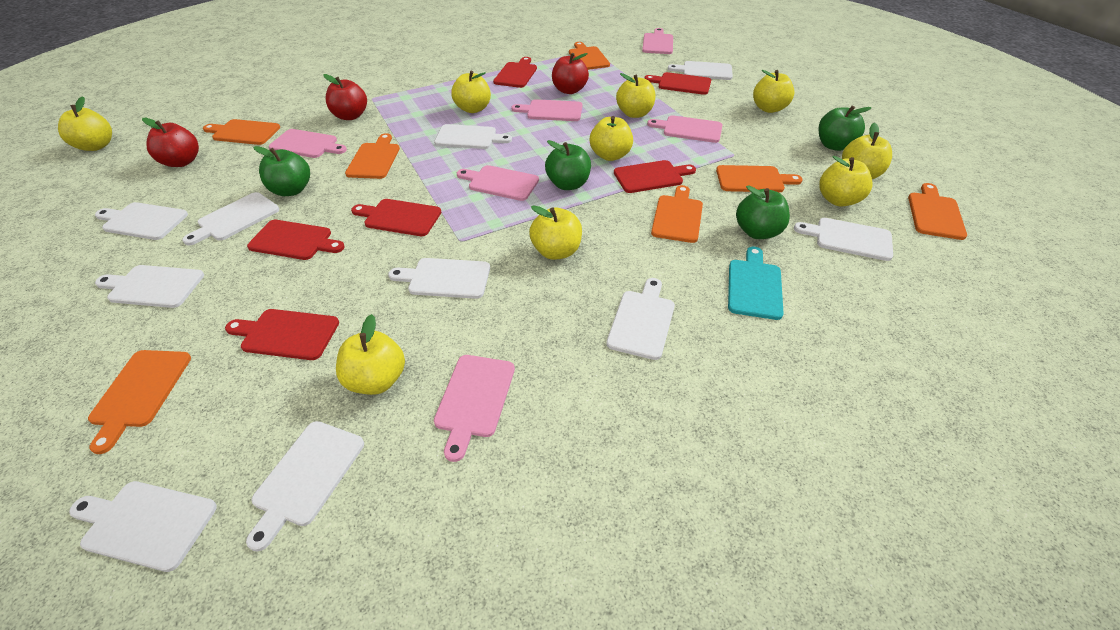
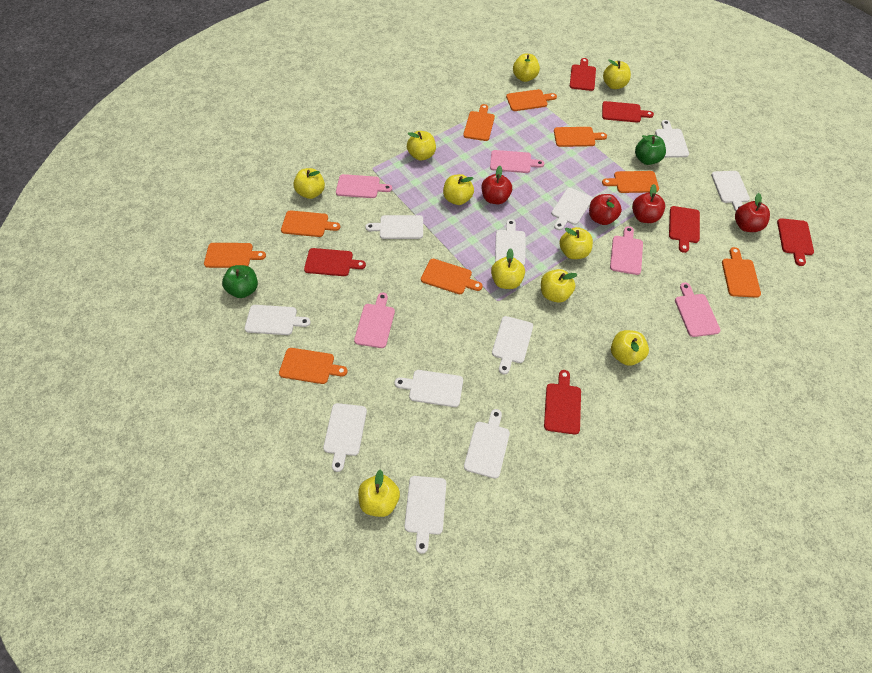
green apple: [253,146,310,196] [545,140,591,190] [736,185,790,239] [818,105,872,151] = 4 -> [222,265,258,298] [635,135,666,165] = 2
orange cutting board: [88,350,191,454] [203,119,280,145] [345,133,400,179] [569,42,610,70] [651,185,703,243] [716,165,803,192] [908,183,967,240] = 7 -> [204,243,266,268] [279,348,348,384] [281,210,340,237] [421,259,483,294] [463,104,495,141] [506,89,557,111] [554,127,607,147] [602,171,659,193] [722,247,761,298] = 9
pink cutting board: [269,129,347,158] [434,355,515,462] [457,165,539,201] [512,99,582,121] [642,28,673,54] [647,115,722,143] = 6 -> [336,174,392,198] [354,293,395,348] [490,150,544,173] [610,226,643,275] [675,282,720,337] = 5
red apple: [142,118,199,167] [323,74,367,120] [552,53,589,94] = 3 -> [482,166,512,204] [589,194,622,225] [632,184,665,223] [735,193,770,232] = 4
turquoise cutting board: [728,247,784,320] = 1 -> none = 0
white cutting board: [69,481,217,572] [95,202,188,240] [95,265,204,308] [182,192,279,245] [246,421,364,552] [388,258,490,299] [434,124,512,149] [606,278,675,360] [668,61,733,80] [794,218,893,261] = 10 -> [245,305,311,335] [323,403,367,472] [365,215,423,239] [395,370,463,407] [404,476,446,554] [464,409,510,479] [492,316,533,374] [495,219,526,266] [551,188,593,230] [655,120,689,158] [711,171,750,211] = 11
yellow apple: [58,96,112,151] [336,314,405,395] [451,71,491,113] [529,205,582,260] [590,116,633,161] [616,73,656,118] [753,70,795,113] [819,156,873,206] [842,123,892,179] = 9 -> [293,168,325,199] [358,469,400,517] [407,131,436,161] [443,174,474,205] [491,248,525,289] [513,54,540,82] [541,269,577,303] [559,227,593,259] [603,59,631,89] [611,330,649,366] = 10

